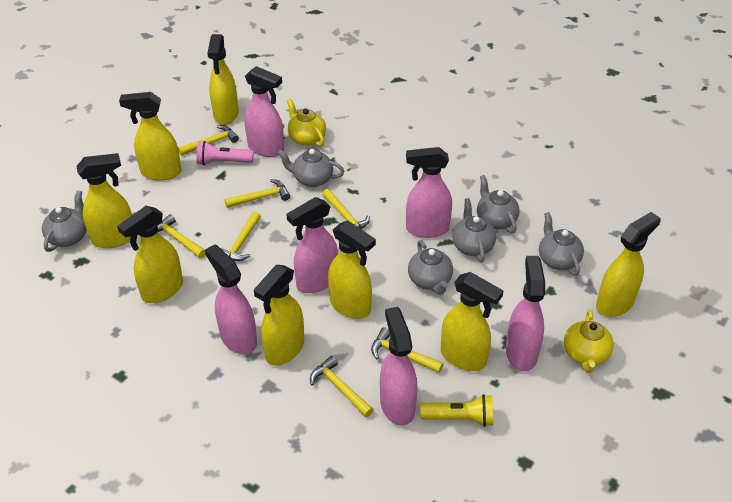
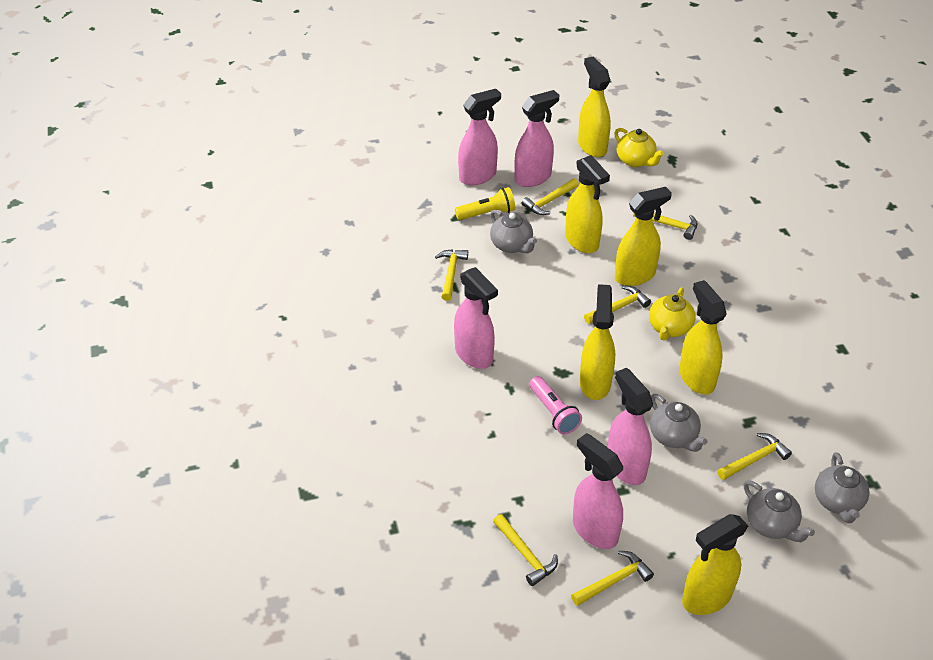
grey teapot: [42,190,87,252] [278,149,345,187] [408,240,453,295] [452,198,496,262] [477,175,519,233] [539,212,584,276] = 6 -> [490,210,537,253] [650,394,707,452] [744,480,815,542] [815,452,870,523] = 4
pink spray bottle: [205,245,257,354] [244,66,284,157] [286,197,338,293] [380,307,418,426] [406,147,452,238] [506,256,545,371] = 6 -> [454,267,498,369] [458,89,501,185] [515,90,559,187] [573,433,623,549] [608,368,653,485] = 5
yellow spray bottle: [77,153,132,248] [117,206,183,303] [119,92,181,181] [207,34,239,125] [254,265,304,366] [328,220,376,319] [441,272,503,371] [596,212,661,317] = 8 -> [565,155,610,253] [578,57,611,157] [580,284,615,400] [615,187,672,286] [679,280,727,395] [682,514,748,615] = 6

